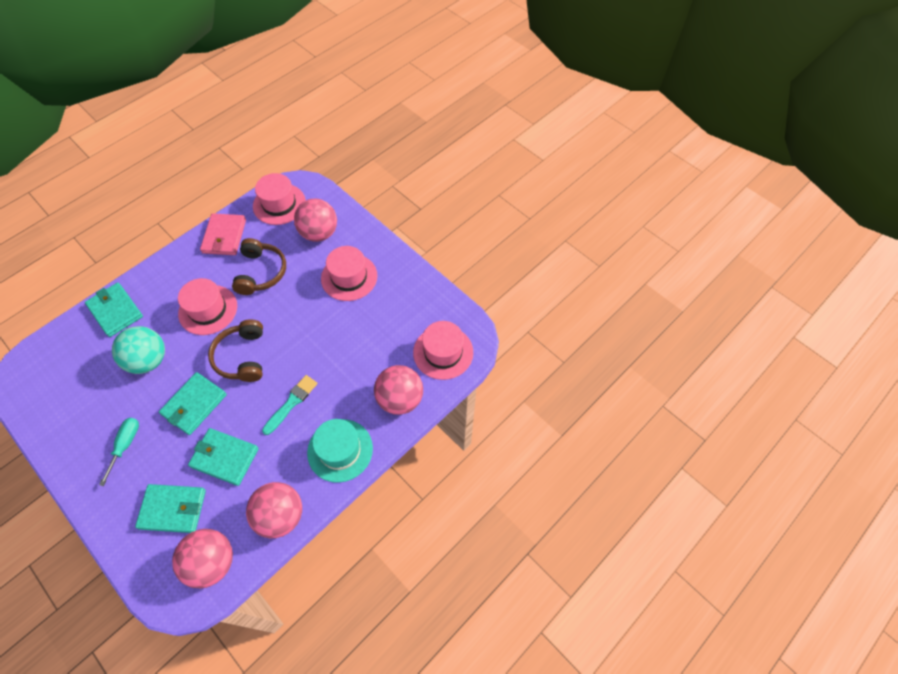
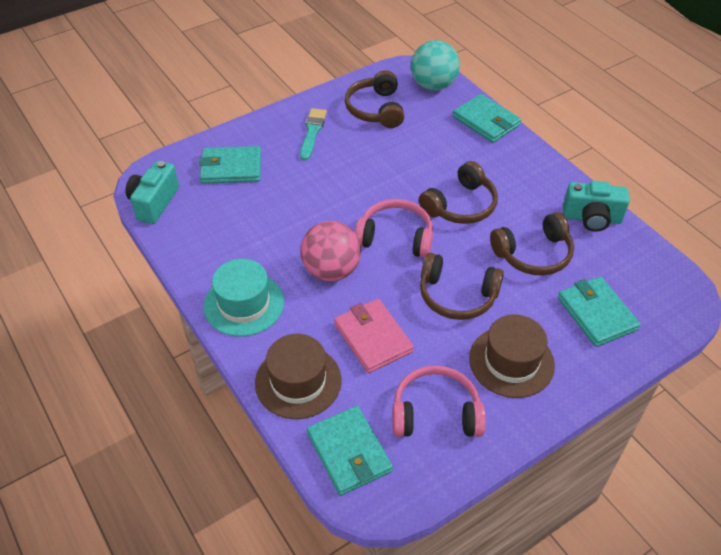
brown hat: none = 0 -> [255,334,342,419] [469,315,555,398] = 2
brown headphones: [208,319,263,382] [232,238,286,295] = 2 -> [345,70,404,128] [419,161,498,224] [420,253,504,320] [490,212,574,275] = 4
pink ball: [172,529,233,588] [246,482,302,538] [294,199,337,242] [374,365,423,415] = 4 -> [300,221,361,282] = 1
pink hat: [178,278,237,335] [253,173,306,225] [321,246,377,301] [413,321,473,380] = 4 -> none = 0
pink headphones: none = 0 -> [355,199,433,258] [392,365,486,437] = 2
turquoise camera: none = 0 -> [126,161,179,224] [563,181,630,232] = 2
turquoise screwdriver: [99,418,139,486] = 1 -> none = 0

